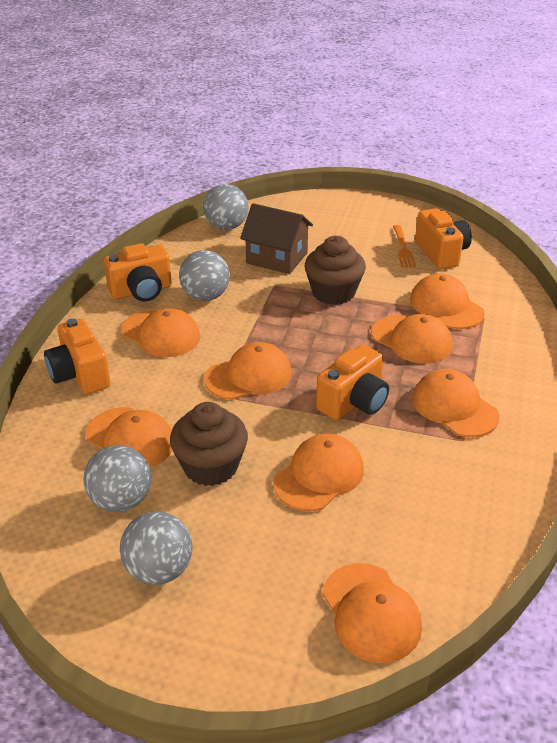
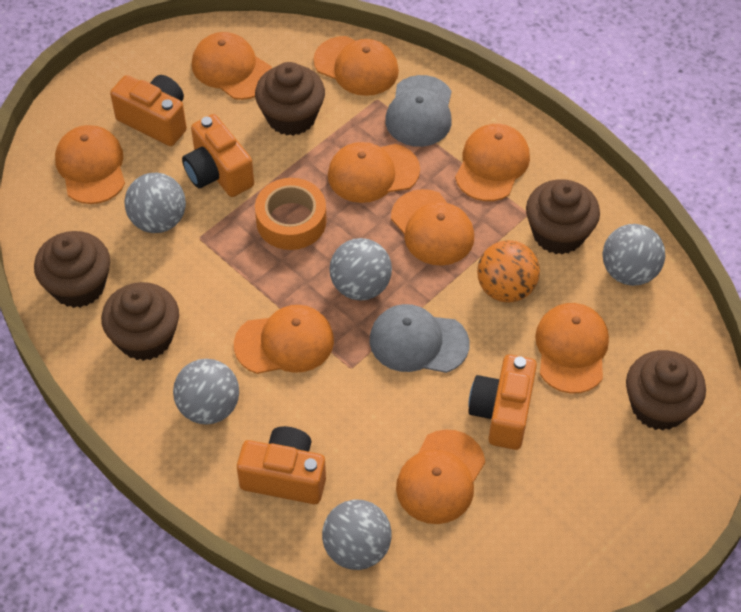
brown cupcake: [170,402,248,486] [305,236,366,305] = 2 -> [34,231,110,308] [101,282,179,361] [255,62,325,136] [526,179,600,255] [626,350,706,431] = 5
brown house: [240,203,313,274] = 1 -> none = 0
grey ball: [83,445,151,512] [120,512,193,585] [179,250,230,301] [203,184,249,230] = 4 -> [124,173,186,233] [173,359,239,425] [322,499,392,570] [329,238,392,301] [603,224,665,286] = 5
grey cap: none = 0 -> [369,304,469,373] [385,75,452,147] = 2
orange ball: none = 0 -> [477,240,540,303] = 1
orange cap: [86,407,173,467] [121,308,200,357] [204,342,291,400] [273,433,364,511] [322,563,422,663] [371,314,453,364] [410,273,485,329] [412,369,499,437] = 8 -> [55,125,125,204] [192,32,272,100] [234,305,334,374] [314,36,399,96] [328,142,420,203] [391,189,474,265] [396,429,485,524] [455,124,530,201] [535,303,609,394] = 9
orange fork: [393,225,416,268] = 1 -> none = 0
orange tape: none = 0 -> [255,178,327,250] = 1

